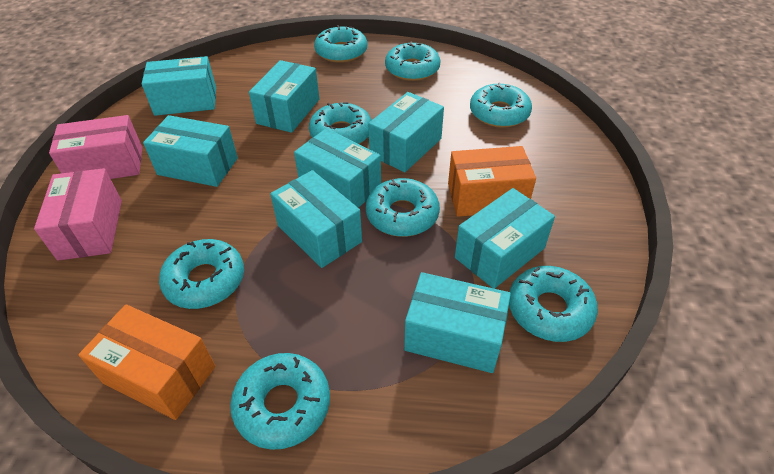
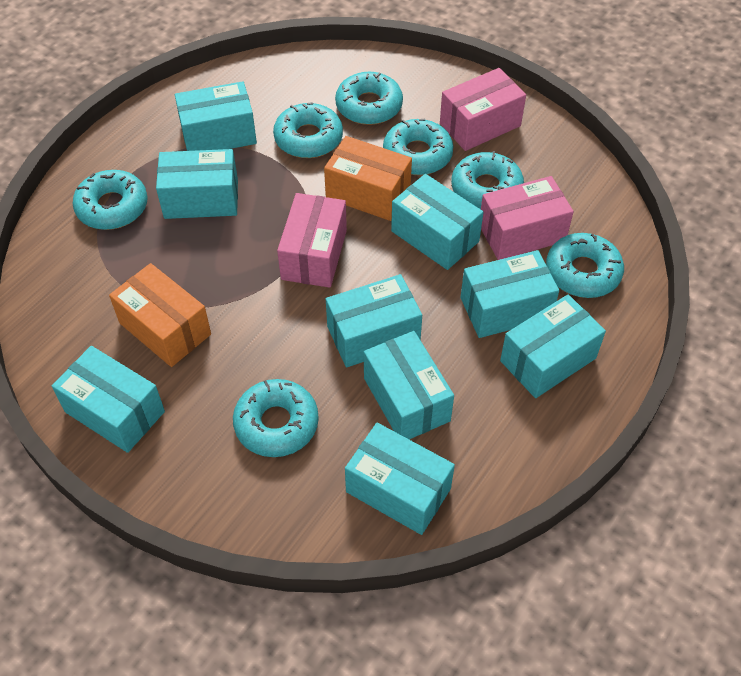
pink box: [34,168,122,261] [49,115,142,179] = 2 -> [277,193,347,288] [440,68,526,151] [481,176,574,260] = 3
turquoise box: [142,56,216,116] [143,115,238,187] [249,60,319,133] [270,170,362,268] [294,128,381,208] [368,92,444,172] [404,272,511,373] [455,188,555,289] = 8 -> [52,346,165,453] [156,149,238,219] [175,81,257,151] [326,274,422,367] [345,423,455,535] [364,331,454,439] [391,174,483,270] [460,250,559,338] [500,295,606,398] = 9
turquoise donut: [159,239,244,309] [230,353,330,450] [309,102,371,144] [314,25,367,63] [366,178,440,237] [385,41,440,81] [470,83,532,128] [509,266,598,342] = 8 -> [73,170,148,230] [233,379,319,457] [273,102,343,158] [335,72,403,125] [383,119,453,175] [451,151,524,209] [546,233,624,298] = 7

